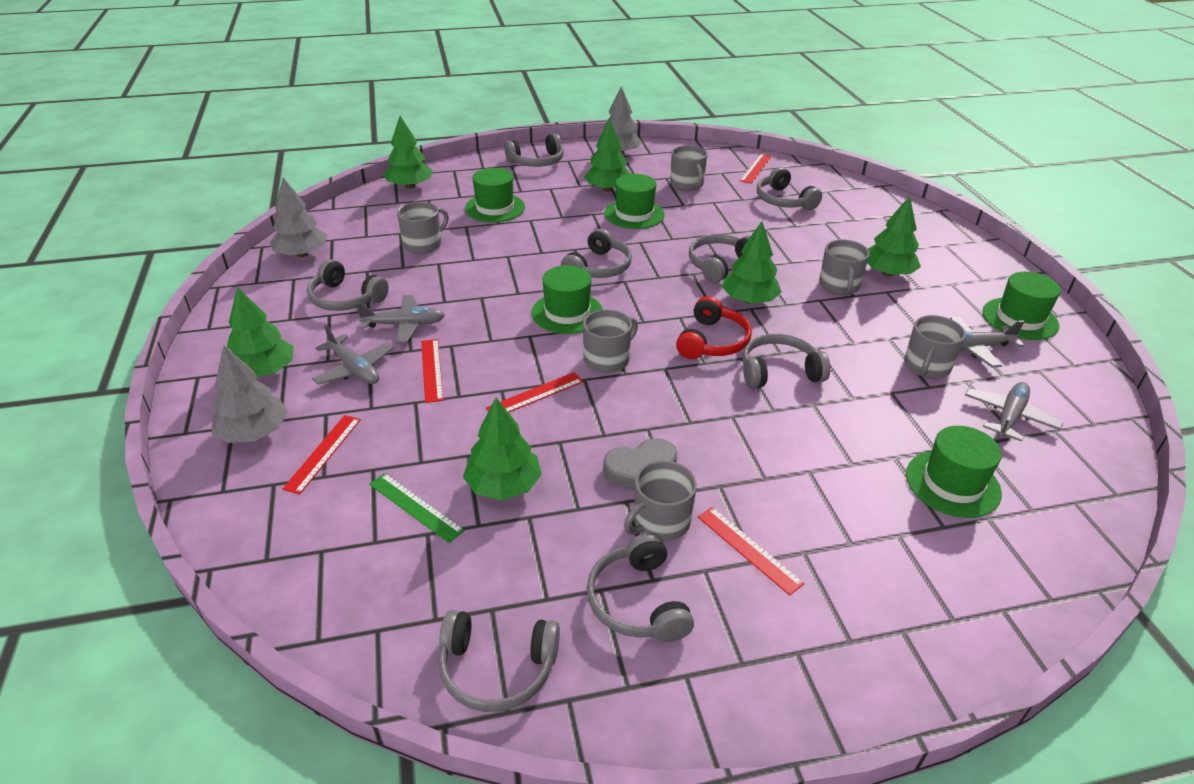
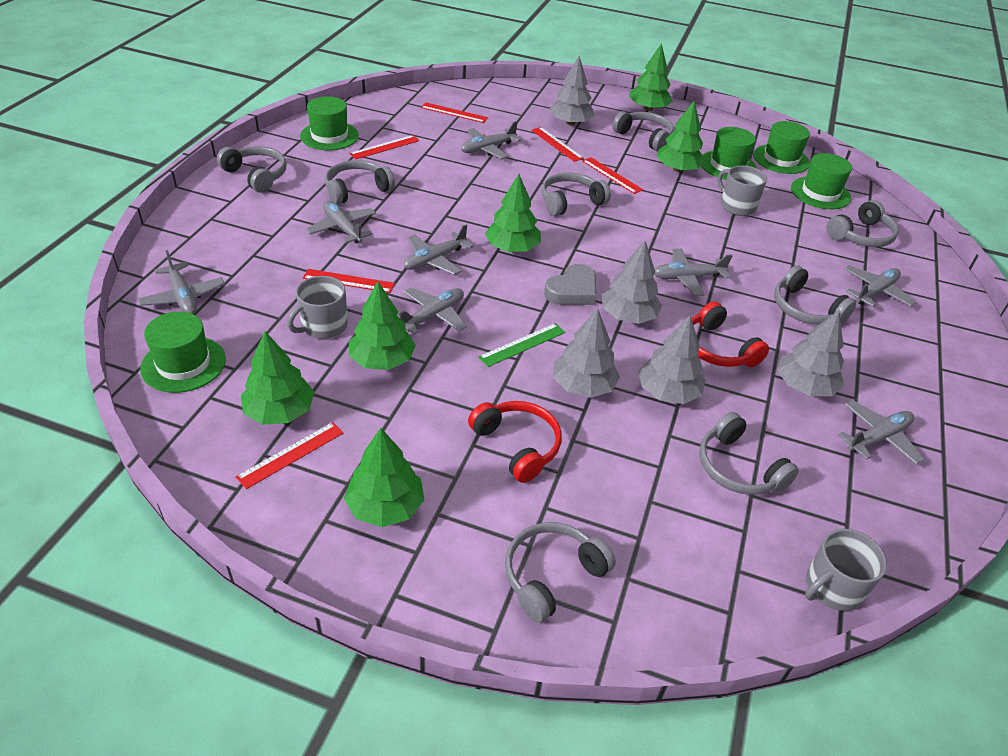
grey mug: [397,202,449,254] [583,309,638,373] [624,460,697,541] [670,145,707,191] [819,240,870,295] [904,315,966,379] = 6 -> [287,276,348,339] [717,166,767,216] [805,529,887,611] = 3
grey plane: [312,325,394,385] [356,295,445,343] [950,317,1025,368] [965,382,1063,442] = 4 -> [138,250,225,314] [306,201,376,244] [397,287,467,335] [404,224,473,275] [461,121,521,159] [654,249,732,296] [838,400,924,465] [844,265,916,307] = 8
grey tree: [211,346,288,443] [270,178,327,257] [598,86,642,155] = 3 -> [549,56,594,125] [553,308,620,398] [602,241,662,324] [638,315,706,404] [777,311,844,396] = 5
red headphones: [676,296,752,359] = 1 -> [468,401,562,483] [691,301,769,367] = 2
red ruler: [282,415,361,495] [421,339,443,403] [486,372,583,413] [698,507,805,595] [740,154,772,184] = 5 -> [236,422,343,489] [303,269,395,293] [349,135,420,159] [421,102,488,123] [531,127,584,162] [582,157,643,194] = 6

